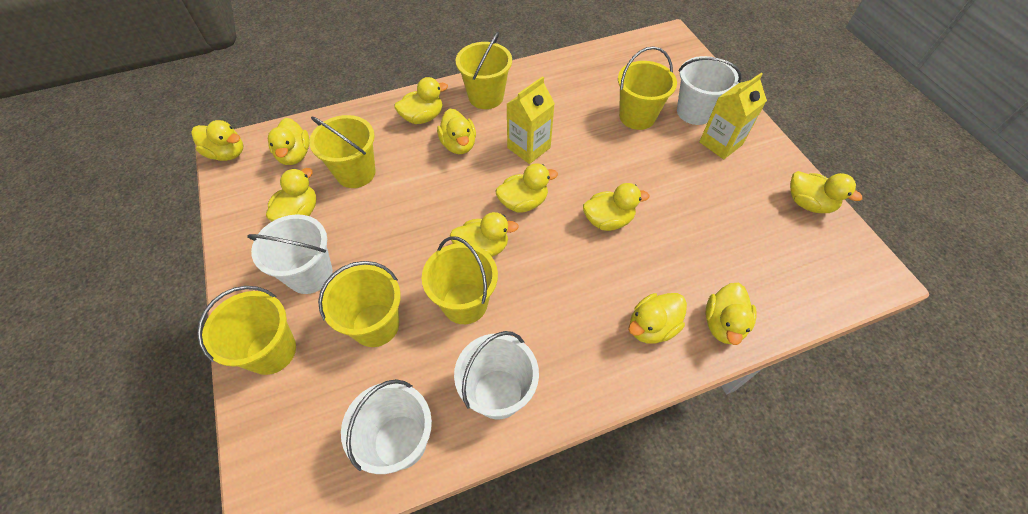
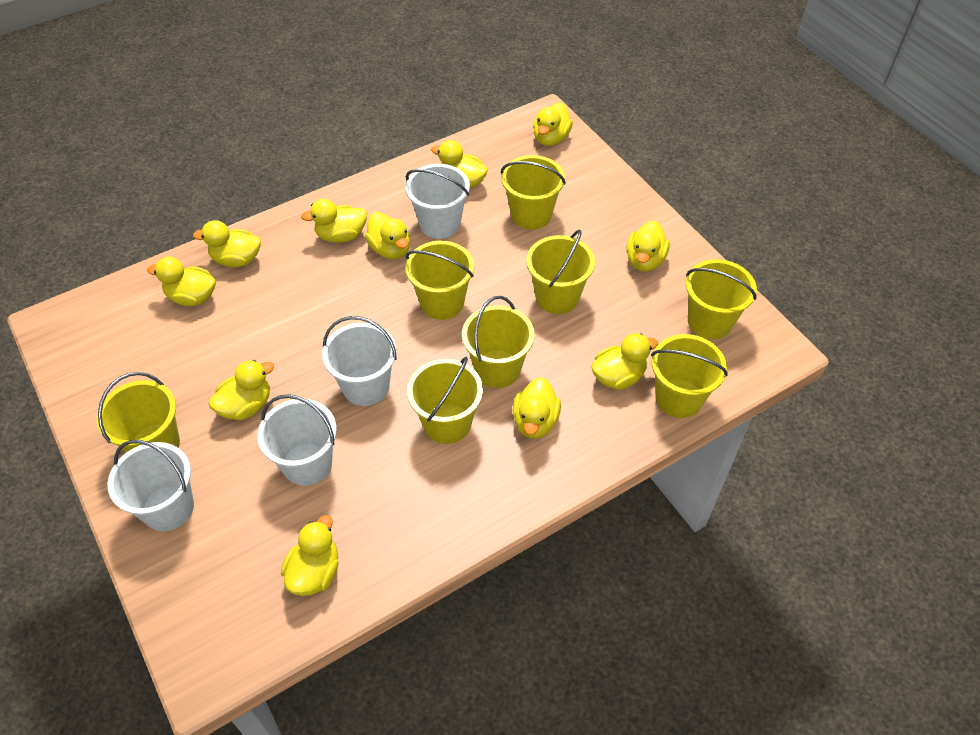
yellow bucket: [197,286,296,375] [309,115,376,188] [318,261,401,347] [422,236,498,324] [456,32,512,109] [618,46,677,130] = 6 -> [96,372,180,452] [405,241,474,320] [407,357,483,444] [462,296,534,388] [501,155,566,230] [526,229,595,314] [651,334,728,418] [686,259,757,339] = 8
yellow carton: [507,76,555,164] [699,73,767,159] = 2 -> none = 0

